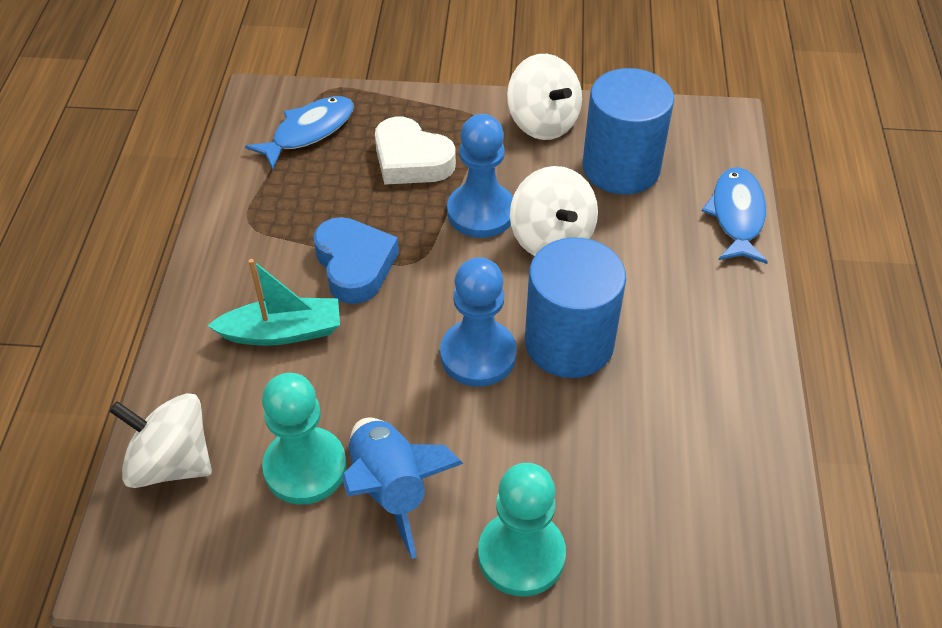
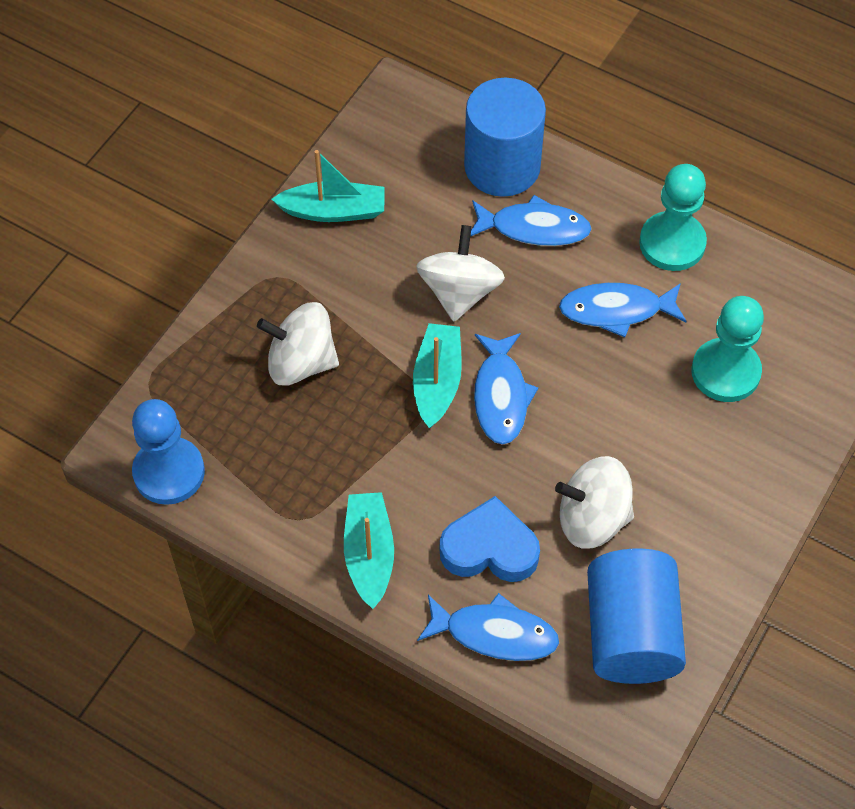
blue fish: [245,96,354,169] [702,167,768,264] = 2 -> [417,593,559,661] [471,195,592,246] [474,333,538,445] [559,283,687,337] = 4
blue pawn: [440,257,517,387] [447,114,513,238] = 2 -> [132,399,205,505] = 1
blue rocket: [342,417,464,559] = 1 -> none = 0
turquoise boat: [207,259,340,346] = 1 -> [271,150,385,222] [344,492,394,609] [413,323,462,428] = 3
white heart: [375,116,456,185] = 1 -> none = 0

